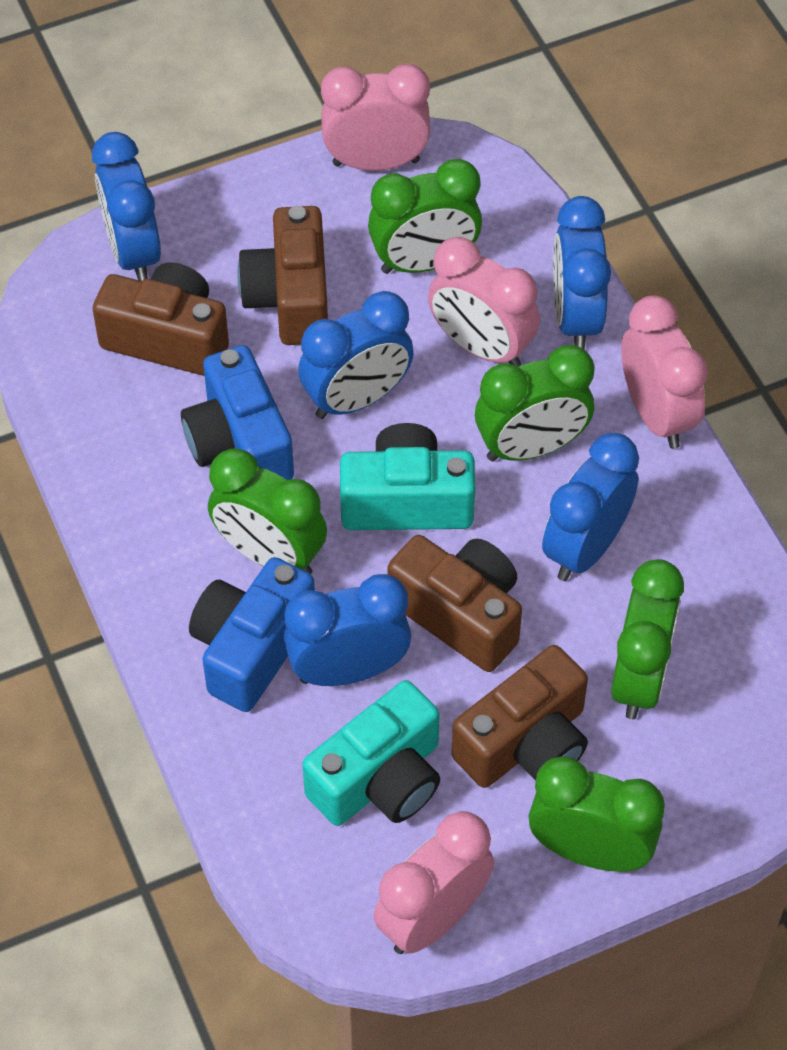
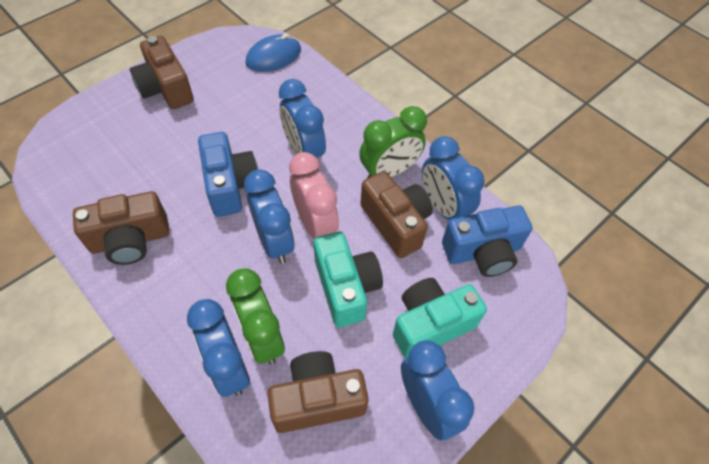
blue mouse: none = 0 -> [246,34,301,72] = 1
green clock: [208,448,327,574] [368,159,482,274] [475,345,594,462] [528,756,665,872] [611,559,684,719] = 5 -> [226,268,285,365] [359,106,427,178] = 2
pink clock: [321,64,431,171] [374,811,494,954] [428,237,540,367] [621,295,708,449] = 4 -> [289,152,339,239] = 1

